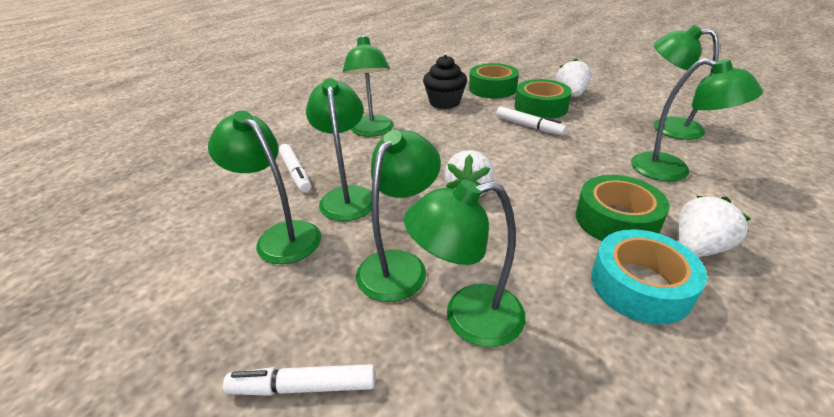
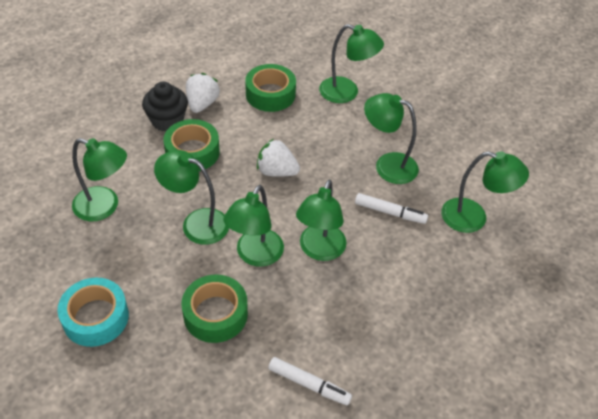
white marker: [223,364,375,396] [279,144,311,193] [496,106,567,135] = 3 -> [268,357,352,405] [355,193,428,224] = 2
white strawberry: [444,150,494,196] [556,59,591,97] [677,195,750,257] = 3 -> [186,73,220,113] [257,139,300,177] = 2

